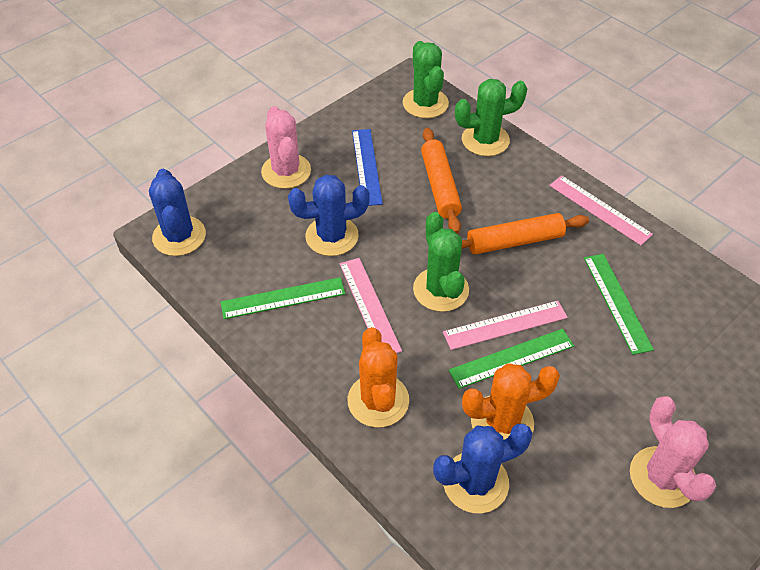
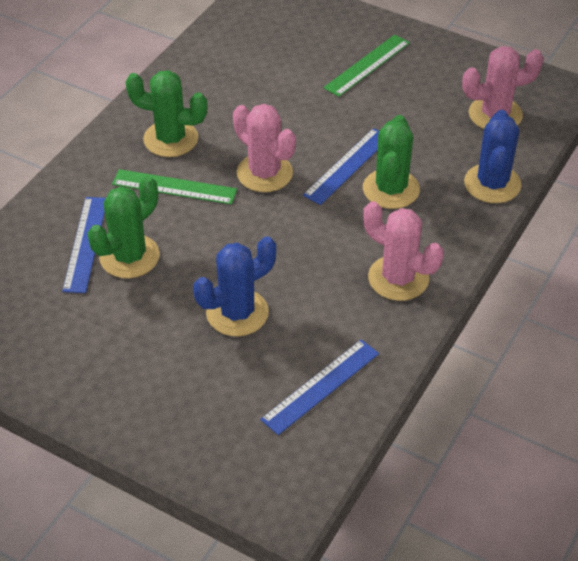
blue cactus: [149,169,206,256] [288,174,370,256] [433,424,532,513] = 3 -> [193,236,276,336] [464,110,522,203] = 2
blue ruler: [352,129,383,206] = 1 -> [62,197,106,293] [260,340,379,435] [303,128,379,205] = 3
green ruler: [221,277,345,319] [449,329,574,389] [584,254,654,355] = 3 -> [112,169,237,205] [323,34,410,97] = 2
orange cactus: [348,327,409,427] [462,363,560,440] = 2 -> none = 0
orange rolling pin: [421,128,462,234] [461,213,589,255] = 2 -> none = 0
pink cactus: [261,106,311,189] [630,396,716,508] = 2 -> [233,104,296,192] [363,201,444,301] [462,46,544,129] = 3
pink ruler: [340,258,402,353] [443,301,568,350] [549,175,653,245] = 3 -> none = 0

